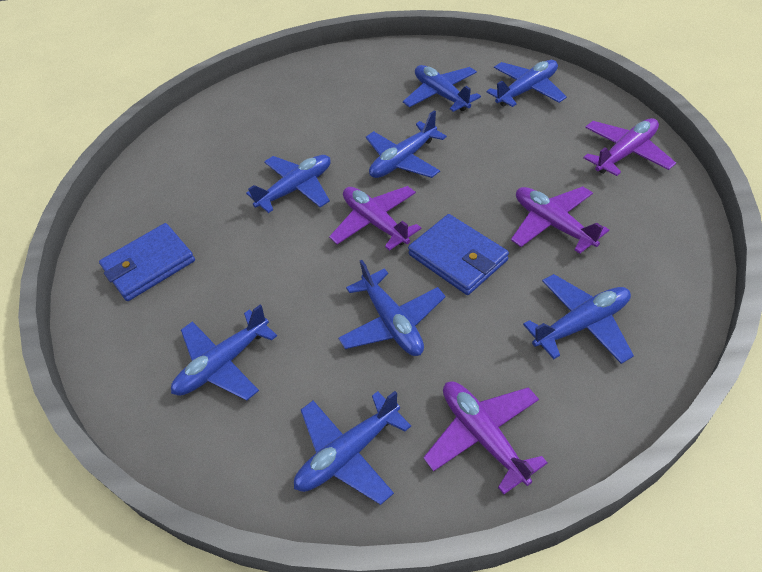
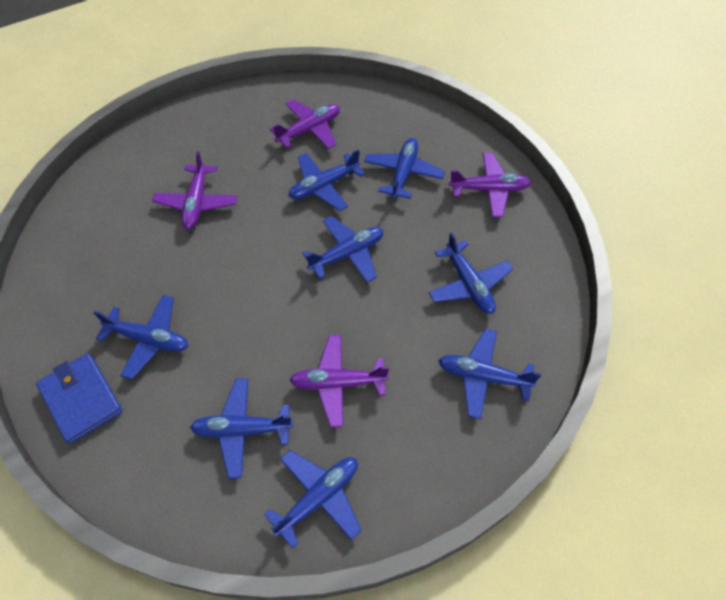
blue wallet: [99,223,195,301] [408,214,509,295] = 2 -> [36,353,122,444] = 1

